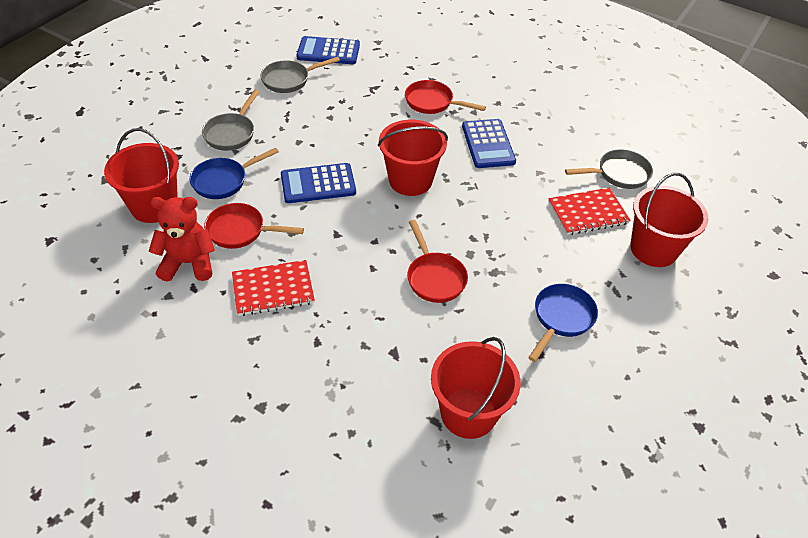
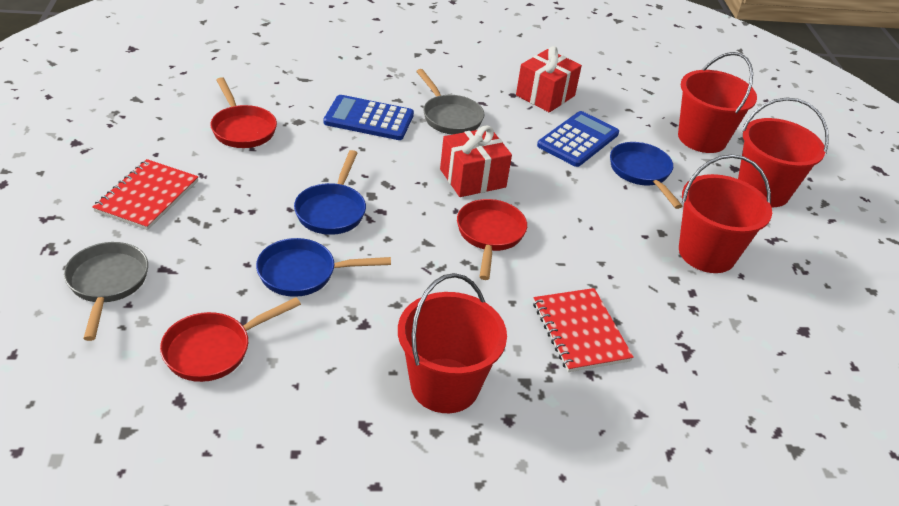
blue calculator: [281,163,356,203] [297,36,360,64] [462,119,516,168] = 3 -> [324,95,414,140] [537,111,619,167] = 2
blue pan: [190,148,279,199] [528,284,598,362] = 2 -> [256,238,391,297] [294,150,366,235] [610,142,683,209] = 3
grey pan: [202,90,260,151] [260,57,340,93] [565,149,653,189] = 3 -> [64,242,148,341] [416,69,485,135] = 2
red gift: none = 0 -> [440,125,512,197] [516,46,582,113] = 2
red teddy bear: [148,197,215,282] = 1 -> none = 0

